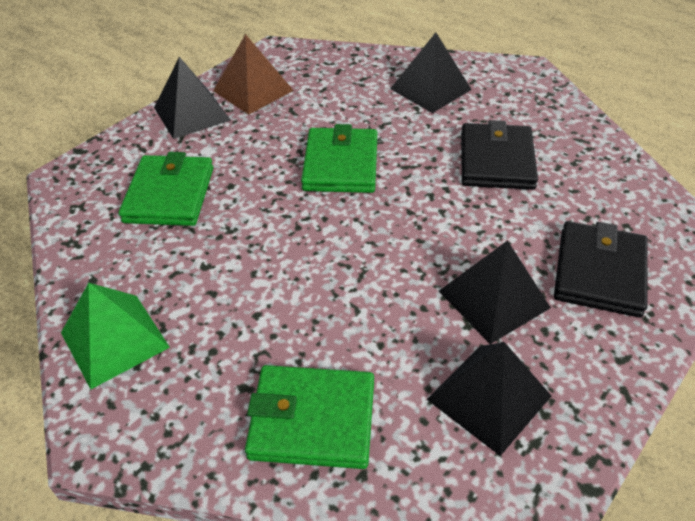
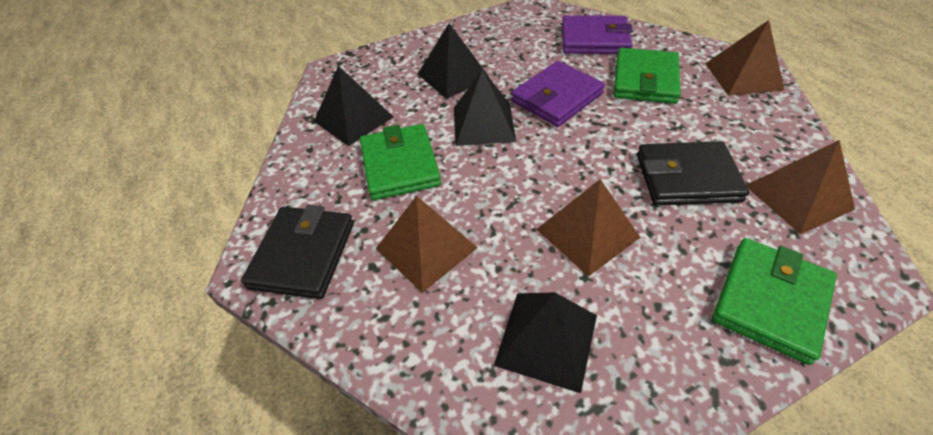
brown pyramid: [213,34,294,115] = 1 -> [376,196,478,293] [536,179,641,277] [705,20,784,96] [746,140,855,234] = 4
green pyramid: [61,283,170,389] = 1 -> none = 0
purple wallet: none = 0 -> [511,61,605,127] [562,15,633,54] = 2

